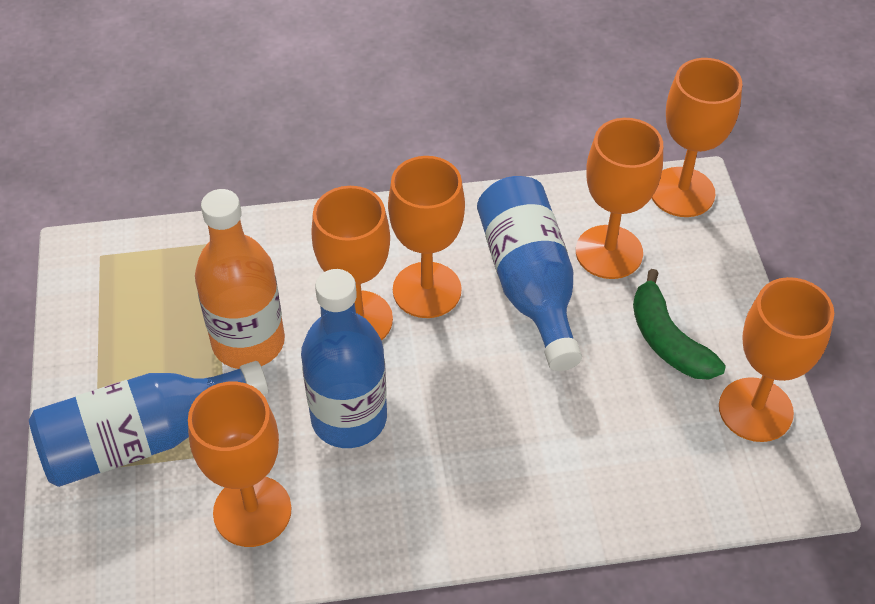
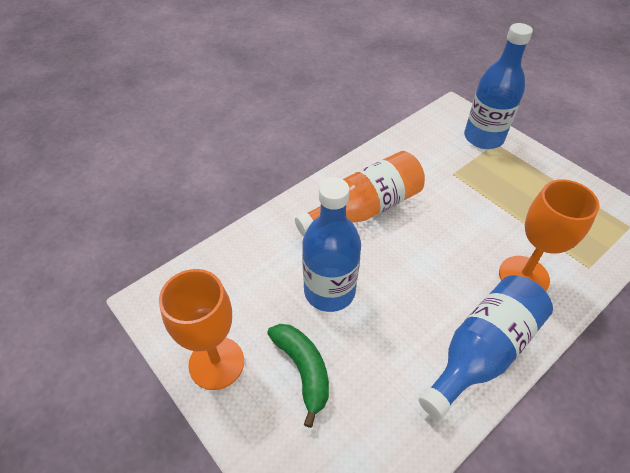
orange goblet: [188,382,292,547] [311,186,393,340] [388,156,465,318] [576,118,663,279] [652,58,742,217] [719,277,834,442] = 6 -> [159,269,244,390] [499,179,600,291] = 2

